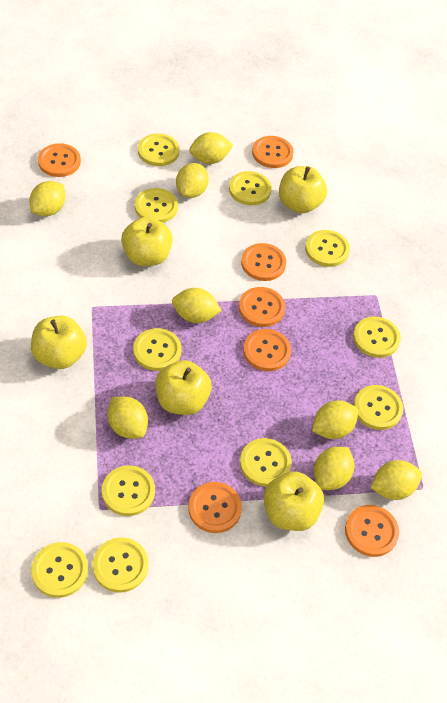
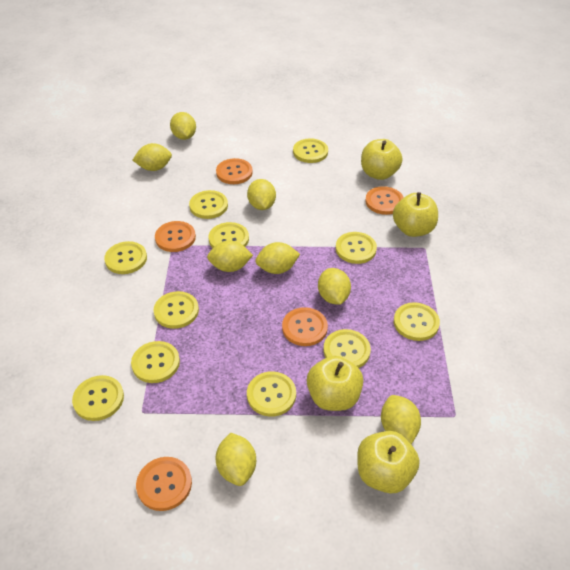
orange button: [38,143,81,177] [188,482,242,533] [239,287,285,327] [241,243,286,281] [243,329,291,371] [252,136,294,168] [345,505,399,557] = 7 -> [136,457,192,511] [155,221,196,252] [216,158,253,184] [282,307,328,346] [365,186,404,215] = 5
yellow apple: [31,315,87,369] [121,216,173,266] [155,360,212,415] [264,471,324,531] [279,166,327,214] = 5 -> [307,356,363,411] [357,431,420,494] [361,139,403,180] [393,192,438,237] = 4

